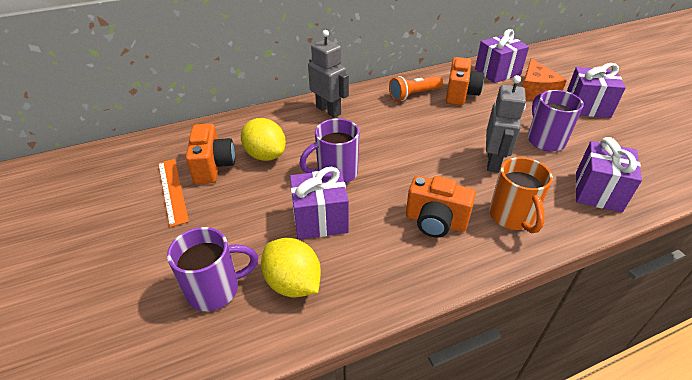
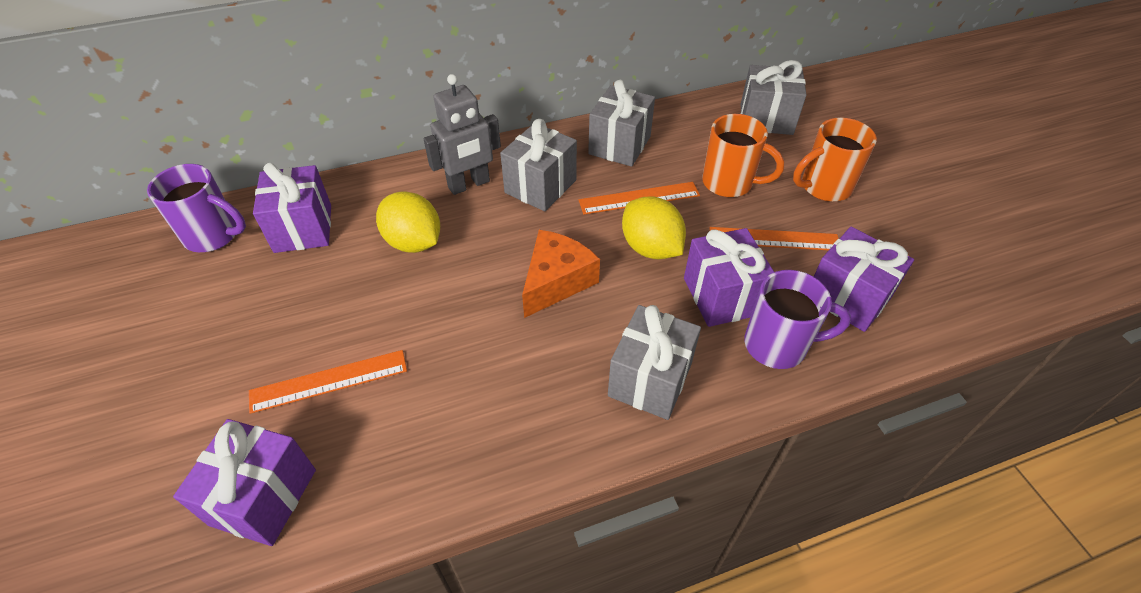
grey gift: none = 0 -> [500,119,577,211] [588,80,655,167] [608,305,701,420] [741,60,807,135] = 4
grey robot: [308,30,349,118] [486,75,526,173] = 2 -> [423,74,501,195] = 1
orange camera: [186,123,235,184] [406,176,476,237] [446,57,484,105] = 3 -> none = 0
orange flashlight: [389,76,443,101] = 1 -> none = 0
orange mug: [489,157,553,233] = 1 -> [702,114,784,197] [793,118,877,202] = 2
orange ruler: [158,159,189,227] = 1 -> [249,350,407,414] [579,182,700,214] [709,227,839,250] = 3
purple mug: [167,227,258,311] [299,118,360,183] [528,90,584,152] = 3 -> [147,164,246,252] [744,270,851,369] = 2

